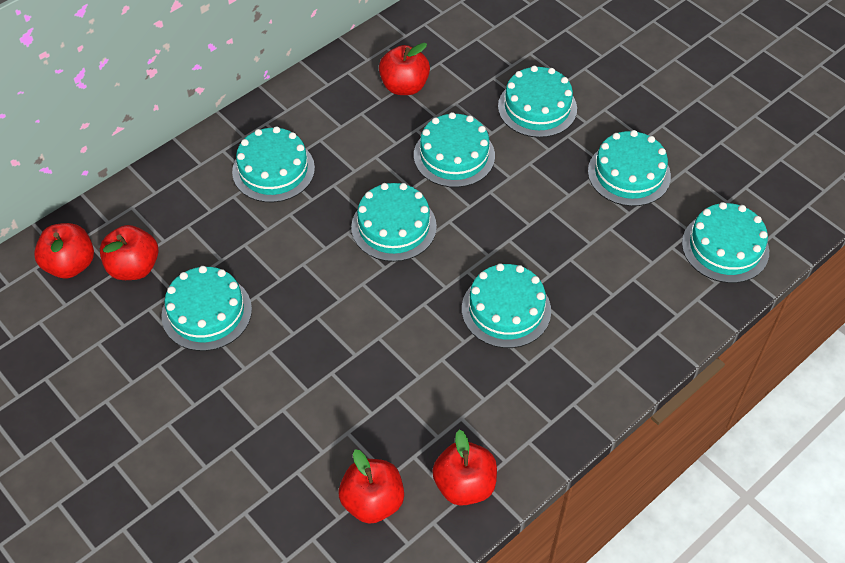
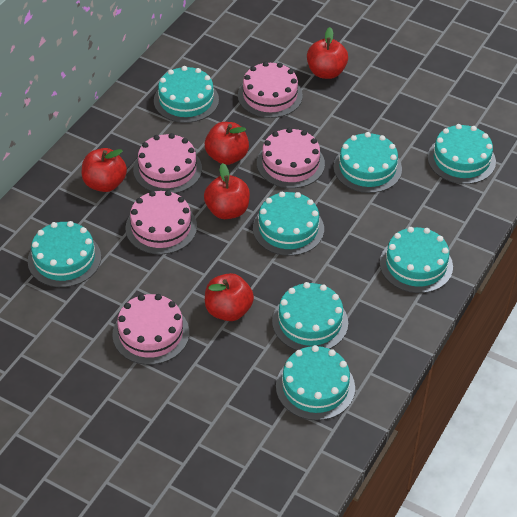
pink cake: none = 0 -> [112,294,189,365] [125,190,197,255] [133,133,202,193] [238,62,303,118] [257,128,325,188] = 5

